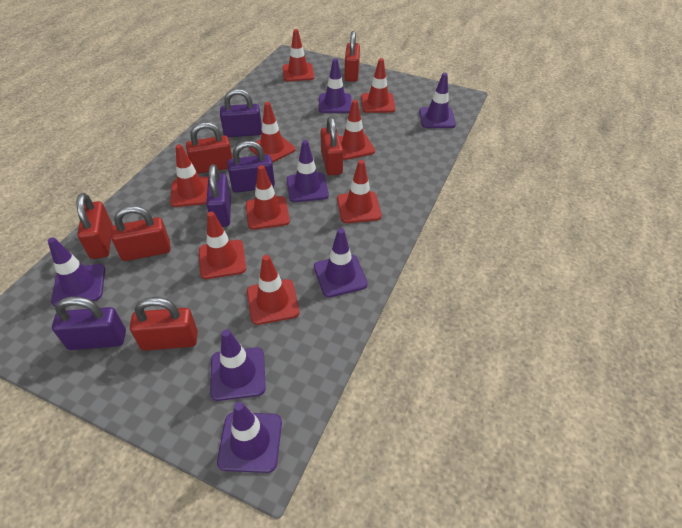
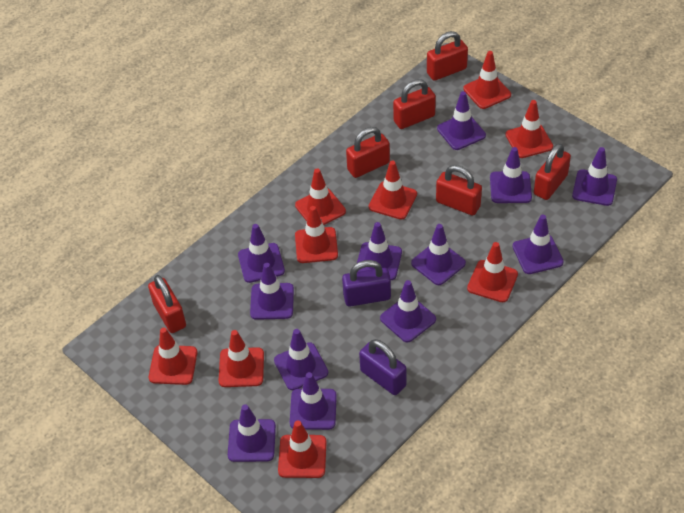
purple padlock: [52,297,126,350] [206,164,231,227] [220,89,262,137] [227,141,275,193] = 4 -> [342,260,391,307] [359,339,407,395] = 2
purple traffic cone: [48,237,105,307] [210,329,266,401] [217,402,282,473] [287,140,329,202] [314,228,368,297] [319,59,352,113] [419,73,456,128] = 7 -> [228,404,276,462] [238,224,285,283] [250,263,294,320] [274,329,328,390] [290,372,337,430] [357,222,402,280] [380,280,436,343] [411,224,466,285] [437,91,486,150] [490,147,532,203] [513,215,564,274] [572,147,617,206] = 12

